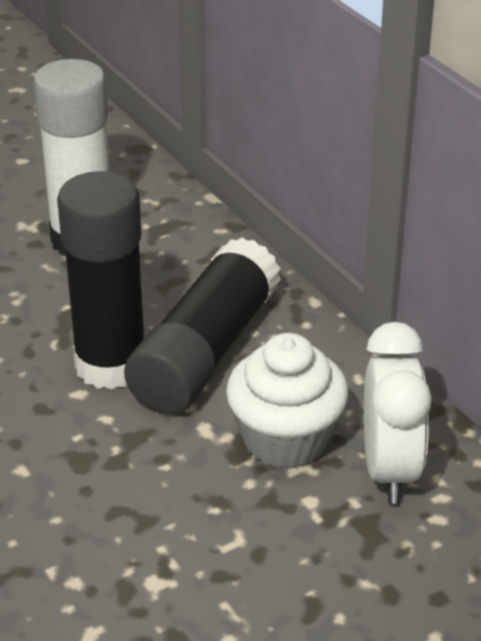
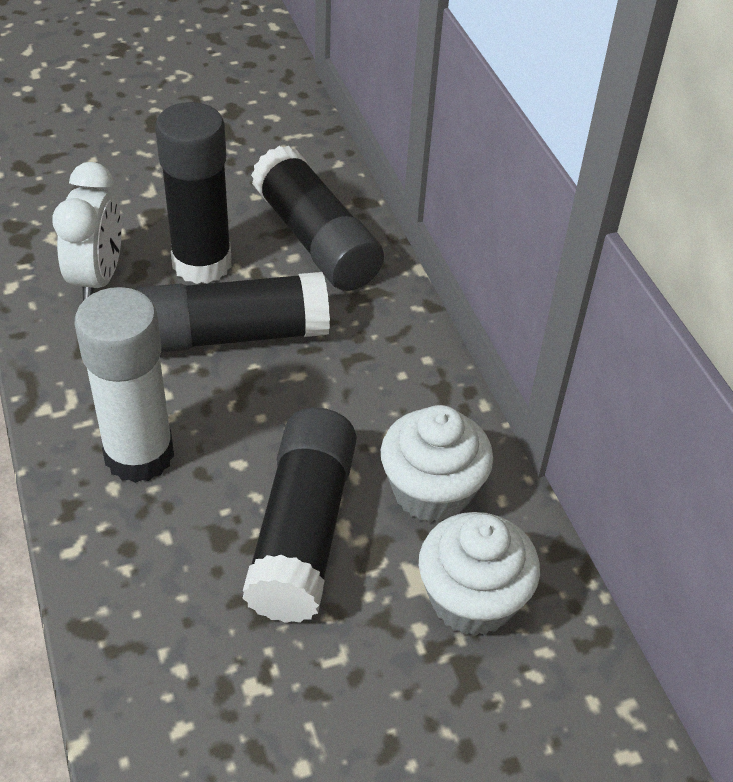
black glue stick: [57,171,144,390] [124,237,281,414] = 2 -> [137,272,330,352] [155,102,232,284] [242,407,357,623] [251,146,384,291] = 4
white cupcake: [226,333,349,469] = 1 -> [381,405,493,522] [419,512,540,636] = 2

